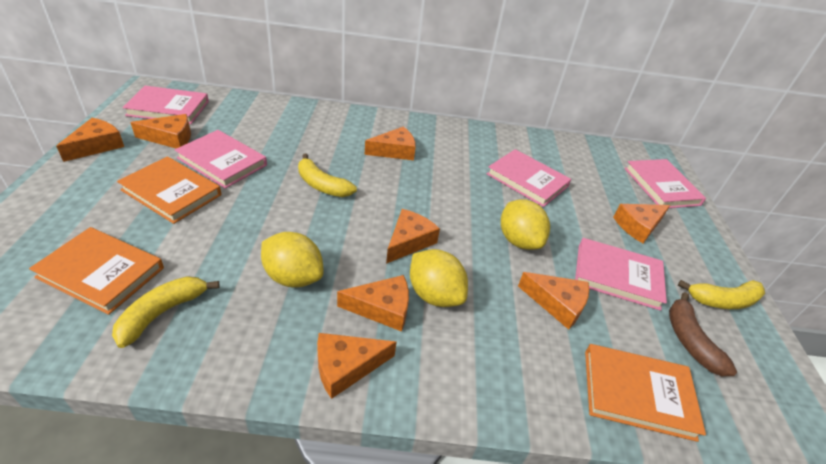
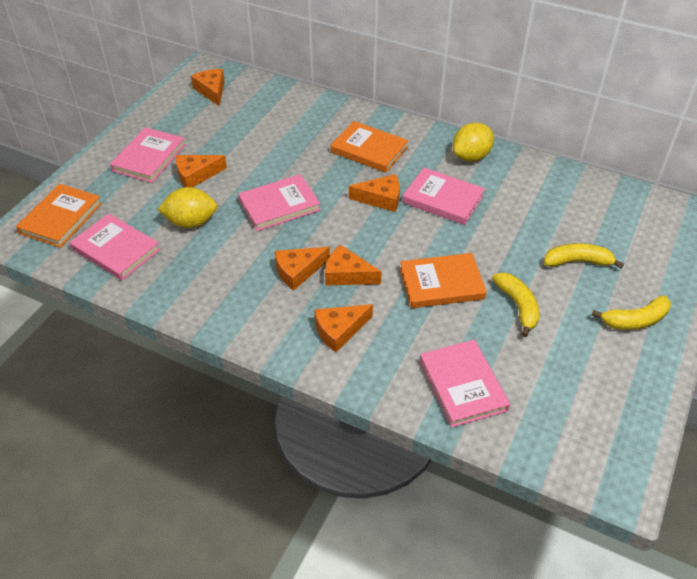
brown banana: [669,292,737,376] = 1 -> none = 0
orange cheese: [56,118,124,162] [130,114,191,148] [317,333,397,399] [337,275,409,332] [365,127,416,160] [386,209,440,264] [518,272,589,330] [613,204,670,243] = 8 -> [176,155,227,188] [191,69,225,107] [275,247,330,291] [314,304,373,352] [325,245,382,286] [349,174,400,212] = 6
yellow lemon: [261,232,324,287] [410,249,468,307] [501,199,550,250] = 3 -> [157,187,217,228] [453,123,494,162] = 2

